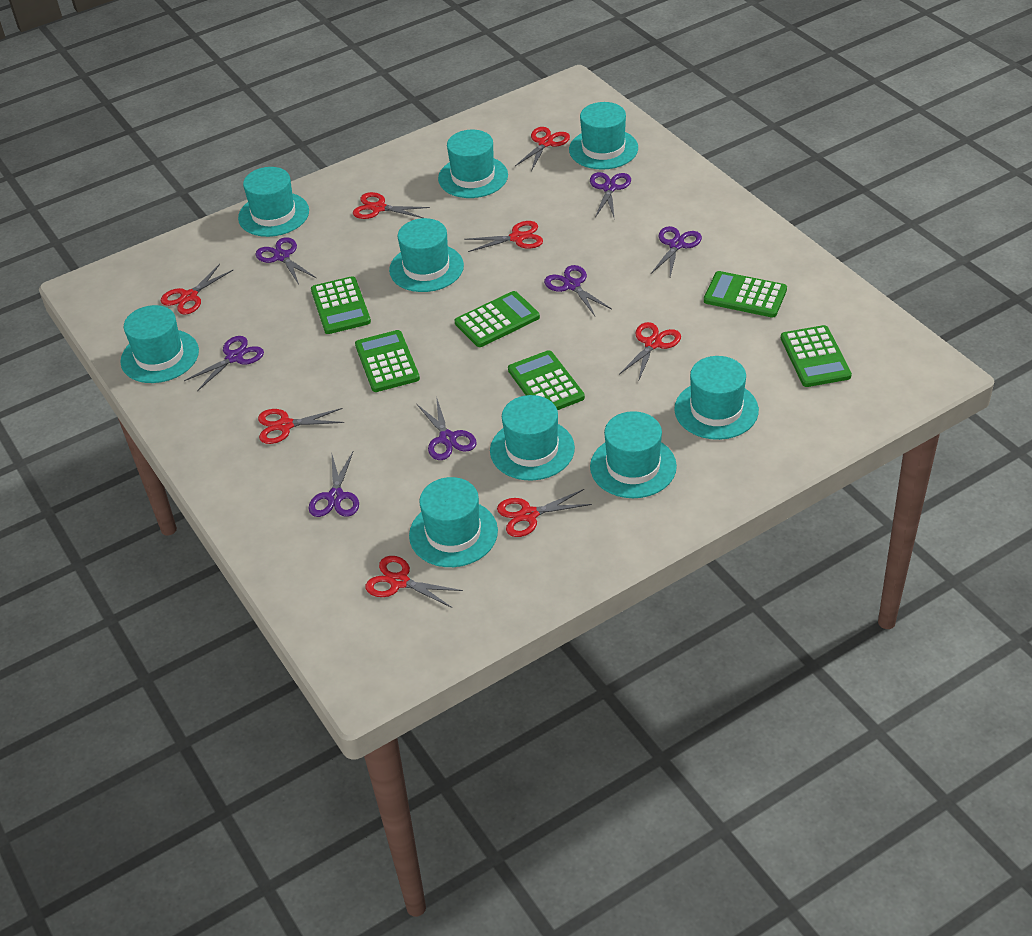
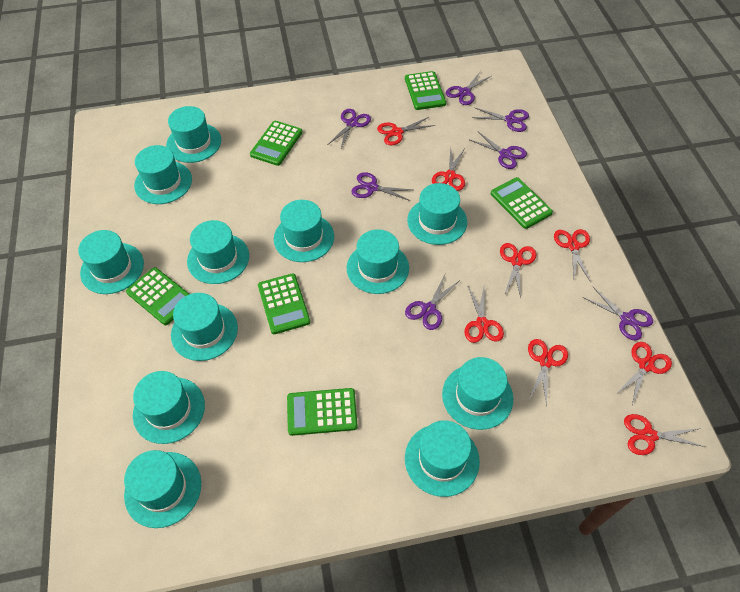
turquoise hat: [120,305,199,383] [238,167,309,237] [389,218,464,292] [409,477,498,567] [438,130,508,198] [490,395,575,480] [569,102,638,170] [590,411,677,498] [674,356,759,440] = 9 -> [78,230,144,294] [124,450,201,528] [133,371,205,444] [134,145,192,204] [166,106,221,163] [171,293,238,361] [187,220,249,284] [274,200,334,262] [347,229,409,294] [405,420,480,497] [407,183,467,245] [442,357,513,430] = 12

